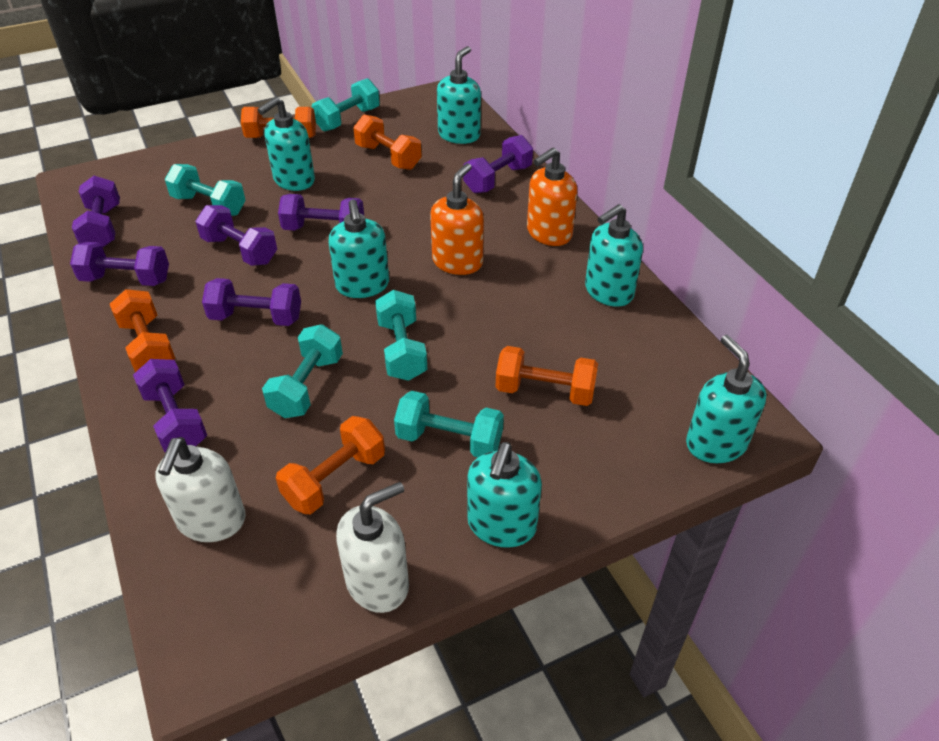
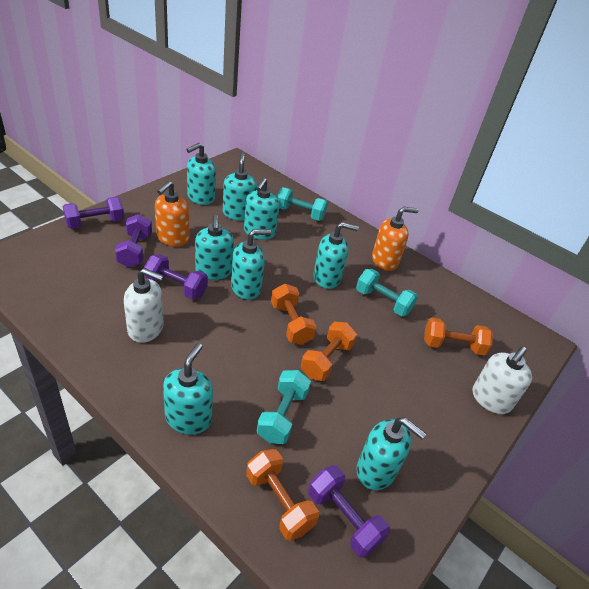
orange dumbbell: [110,289,176,372] [241,107,316,138] [276,416,385,514] [353,114,422,170] [496,346,598,406] = 5 -> [246,449,319,541] [271,284,317,345] [301,322,357,381] [424,317,493,356] = 4
purple dumbbell: [70,242,169,286] [72,176,120,248] [133,359,207,452] [195,205,277,266] [202,278,301,326] [278,194,364,230] [463,135,533,193] = 7 -> [63,197,124,229] [115,214,152,268] [144,254,208,300] [308,465,390,558] = 4
turquoise dumbbell: [165,164,246,216] [262,324,343,418] [312,78,380,131] [375,290,427,381] [394,391,504,457] = 5 -> [257,370,311,444] [277,187,328,221] [356,269,418,316] = 3
turquoise soap dispenser: [258,97,315,191] [329,199,389,298] [437,46,481,144] [467,442,542,548] [585,204,643,307] [686,335,766,463] = 6 -> [163,343,213,435] [186,143,216,205] [195,215,234,280] [223,152,257,220] [231,229,271,300] [244,178,279,240] [313,222,359,289] [357,418,426,490] = 8

